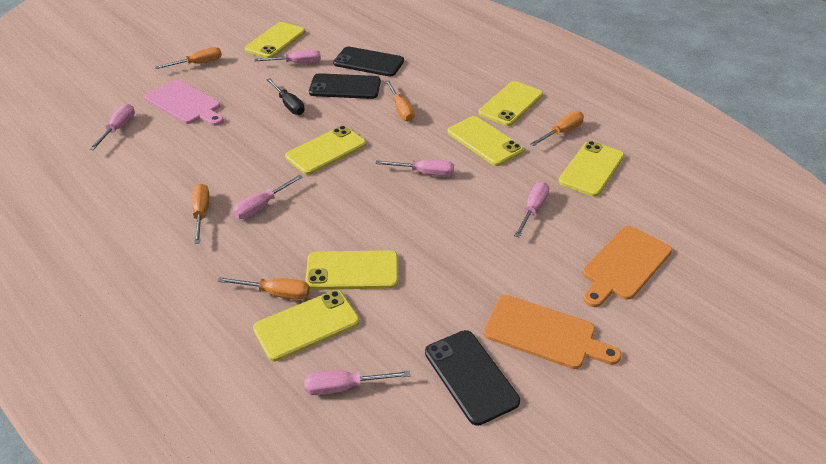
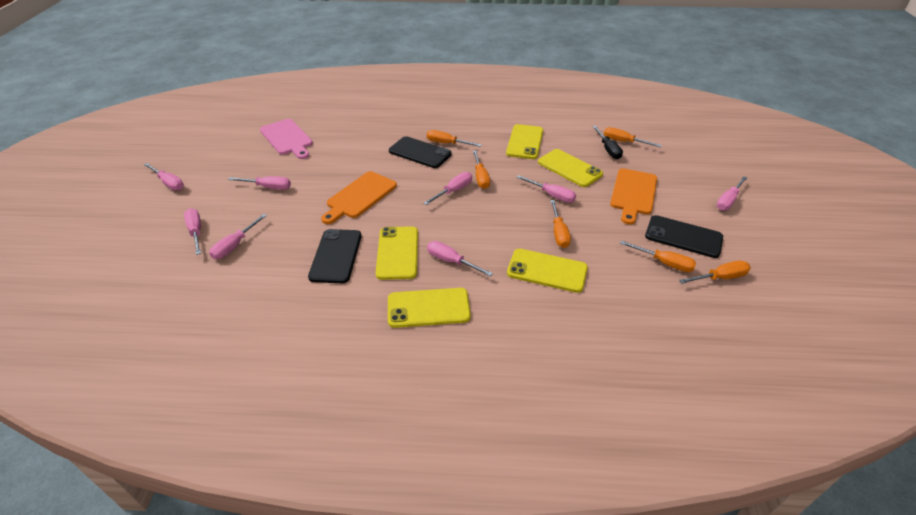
orange screwdriver: [155,47,222,69] [192,184,209,244] [218,277,310,300] [385,80,415,122] [530,111,584,146] = 5 -> [427,130,482,147] [473,151,490,189] [550,200,571,248] [604,127,662,147] [620,240,696,272] [679,261,751,284] = 6
pink screwdriver: [89,104,135,150] [233,175,303,219] [255,50,321,63] [304,370,410,395] [375,159,454,176] [514,182,549,237] = 6 -> [144,163,184,191] [184,208,201,255] [209,214,267,259] [228,176,291,190] [424,172,472,205] [427,241,493,276] [517,175,576,203] [716,176,747,210] = 8
yellow phone: [244,22,305,58] [253,290,360,361] [285,126,366,175] [305,250,398,290] [447,116,524,166] [478,81,543,126] [558,141,624,196] = 7 -> [376,226,418,280] [388,288,471,328] [506,124,543,159] [507,249,588,293] [538,149,603,187] = 5

